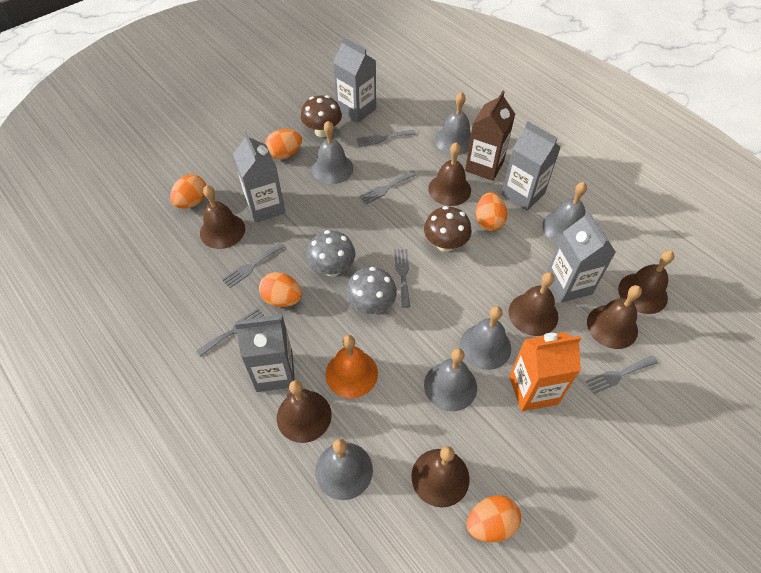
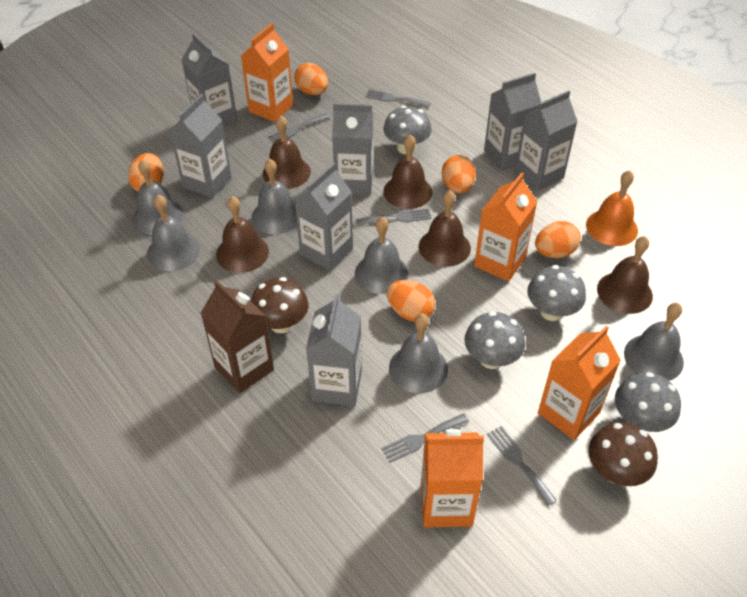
brown bell: [200,185,245,249] [277,380,332,443] [411,446,470,507] [428,142,471,206] [509,272,558,336] [587,285,642,349] [618,250,674,314] = 7 -> [216,196,269,273] [263,115,311,189] [383,134,432,209] [419,190,471,267] [597,236,653,314] = 5
grey carton: [233,132,285,223] [235,315,295,392] [333,37,376,123] [502,122,561,211] [547,211,616,303] = 5 -> [170,94,232,198] [181,33,237,126] [294,163,353,271] [306,293,362,406] [332,103,373,195] [484,73,541,170] [515,90,578,191] = 7
grey fork: [196,308,266,357] [222,243,284,288] [356,130,416,147] [359,171,416,204] [394,249,410,308] [586,355,658,394] = 6 -> [268,113,330,143] [356,208,432,226] [365,89,430,107] [381,413,469,463] [487,426,557,506] = 5
grey mushroom: [306,230,355,276] [346,267,397,314] = 2 -> [383,105,431,154] [465,311,525,369] [527,265,586,321] [615,372,681,432] = 4
orange carton: [509,332,581,411] = 1 -> [241,23,293,122] [421,429,484,527] [474,172,538,282] [538,326,621,440] = 4

